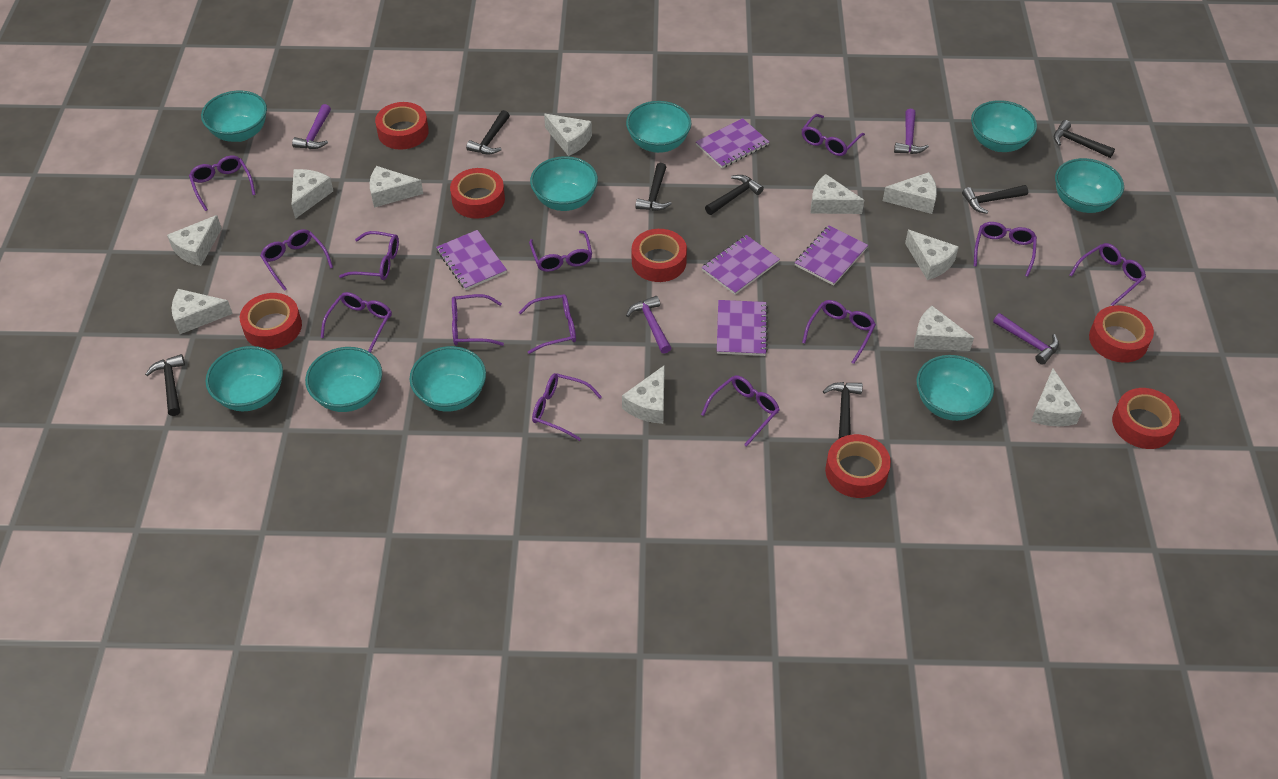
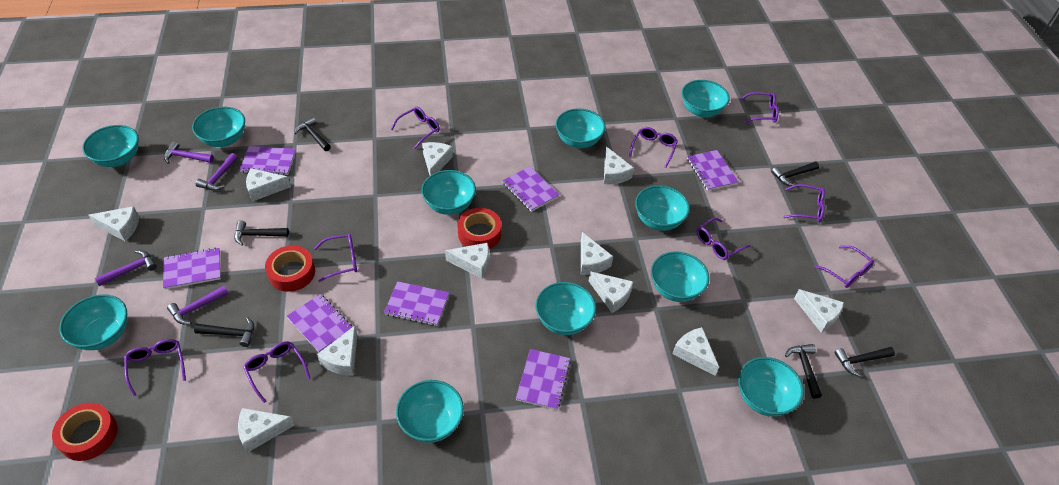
black hammer: [145,354,185,416] [466,110,510,154] [635,163,672,211] [705,175,764,215] [823,382,863,439] [962,185,1028,214] [1054,120,1115,158] = 7 -> [194,317,254,347] [235,220,289,245] [294,117,331,151] [771,162,819,186] [785,344,822,399] [834,347,895,377] = 6
purple glasses: [189,156,256,211] [260,229,333,291] [321,292,392,353] [339,231,399,280] [452,294,504,346] [519,294,576,354] [529,231,592,272] [532,373,602,441] [701,375,780,447] [802,114,865,156] [802,300,876,364] [974,222,1037,277] [1070,243,1146,306] = 13 -> [124,339,186,397] [243,341,310,403] [314,234,357,282] [391,107,440,149] [629,127,678,168] [697,218,751,260] [740,92,778,123] [783,184,825,222] [814,246,874,288] = 9
purple notebook: [436,230,507,290] [696,118,769,168] [702,235,780,295] [717,300,768,356] [795,225,868,286] = 5 -> [163,248,221,289] [239,146,296,175] [287,294,352,352] [384,281,449,326] [502,166,559,212] [516,349,571,410] [687,150,739,191] = 7
red tape: [240,293,302,349] [375,102,429,150] [450,168,505,219] [632,229,687,282] [825,434,891,498] [1089,305,1154,363] [1112,388,1181,449] = 7 -> [52,403,117,461] [265,246,315,292] [457,208,501,249] = 3
turquoise bowl: [201,91,267,142] [205,346,283,411] [305,347,382,412] [410,346,486,412] [530,156,598,211] [626,101,691,153] [916,355,994,421] [971,100,1037,152] [1055,158,1124,213] = 9 -> [59,294,127,350] [82,125,139,167] [192,107,245,147] [396,380,464,443] [421,170,476,215] [535,282,596,335] [556,108,606,148] [635,185,690,231] [651,252,709,302] [682,80,730,117] [738,357,804,417] = 11

